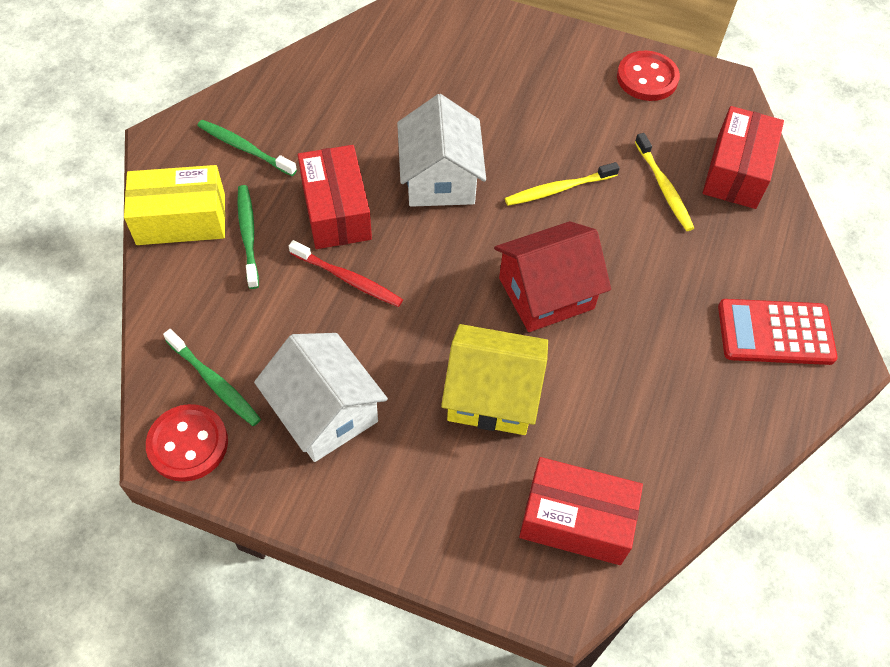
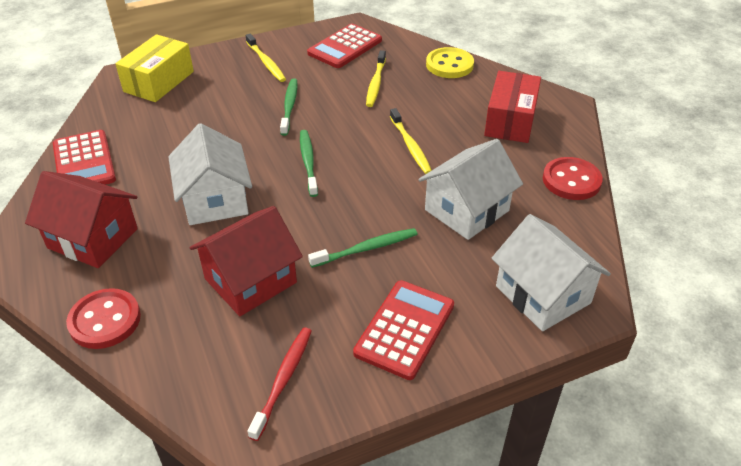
red box: [298,145,372,249] [519,457,643,565] [703,106,784,209] = 3 -> [484,71,541,143] = 1
red calculator: [718,299,838,365] = 1 -> [53,130,116,185] [307,24,382,68] [353,280,454,380] = 3
red house: [494,221,611,332] = 1 -> [25,171,138,268] [190,206,303,316] = 2
white house: [254,333,388,462] [397,94,486,207] = 2 -> [168,123,252,225] [418,139,523,240] [491,214,611,331] = 3
yellow button: none = 0 -> [426,47,474,78] = 1
yellow house: [441,324,548,435] = 1 -> none = 0
yellow toothbrush: [505,162,620,206] [635,133,694,231] = 2 -> [246,34,286,82] [366,50,386,107] [390,108,432,174] = 3

